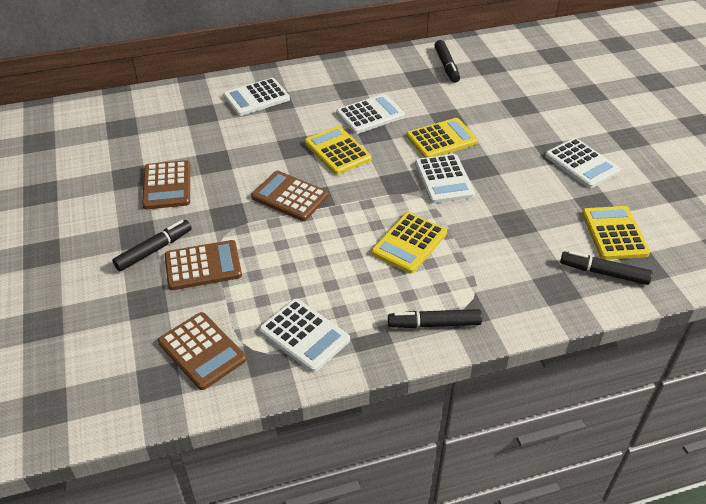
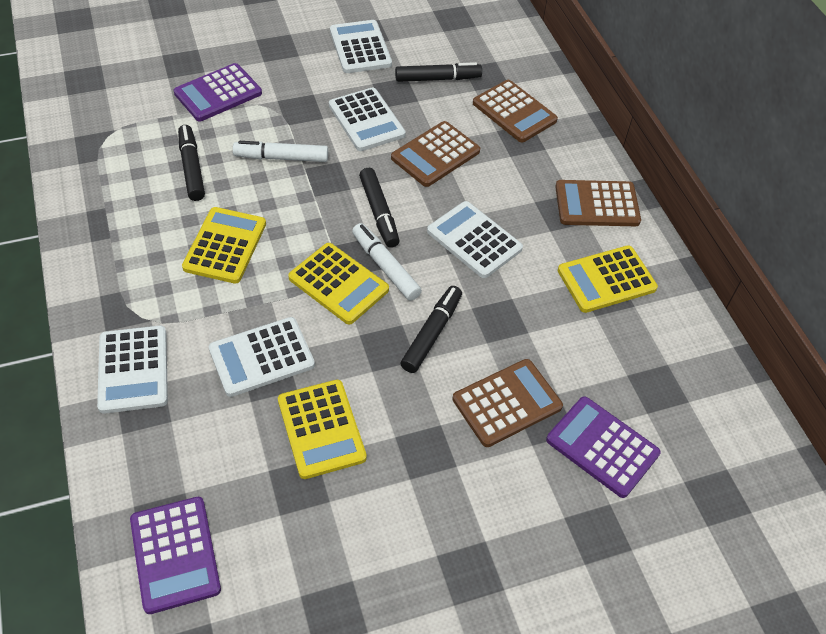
purple calculator: none = 0 -> [130,497,221,614] [174,63,262,121] [546,396,661,498] = 3
white marker: none = 0 -> [233,141,328,162] [352,223,422,301] = 2

